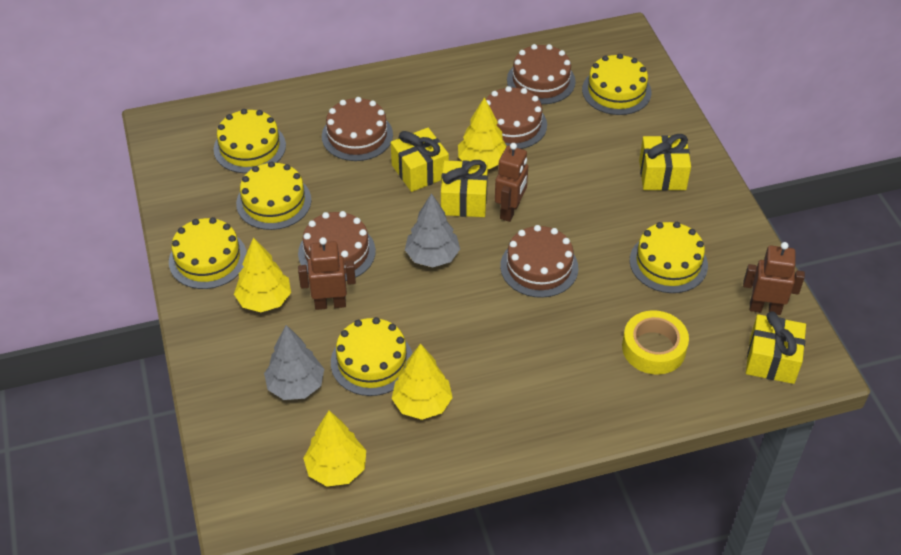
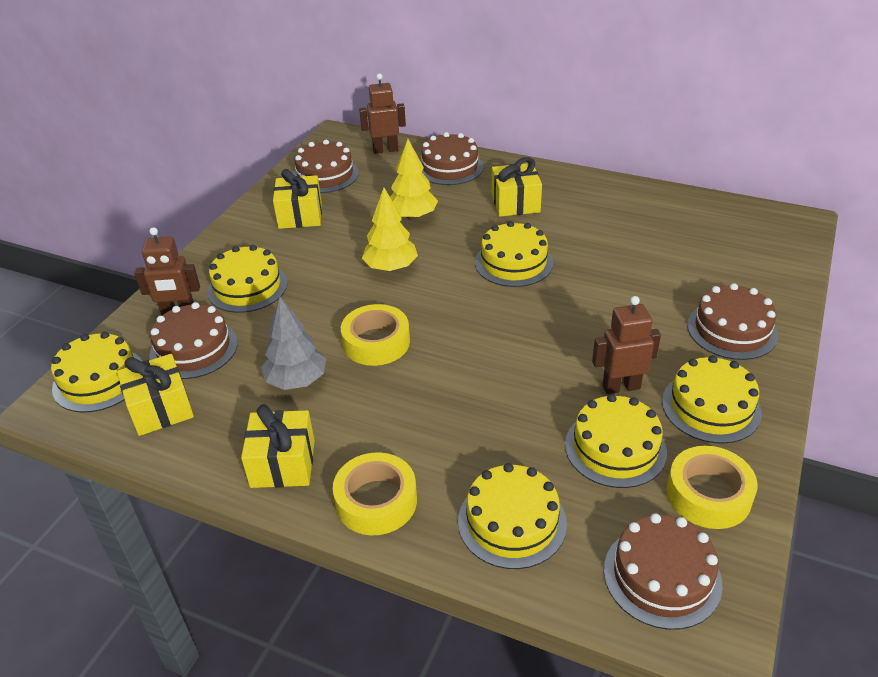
grey tree: [264,325,324,400] [405,193,460,267] = 2 -> [261,296,326,390] = 1
yellow tape: [622,310,689,375] = 1 -> [333,452,417,535] [341,304,410,366] [667,446,758,529] = 3
yellow tree: [234,237,291,312] [303,411,366,487] [392,343,453,420] [458,97,507,169] = 4 -> [362,188,418,272] [390,139,438,220] = 2

